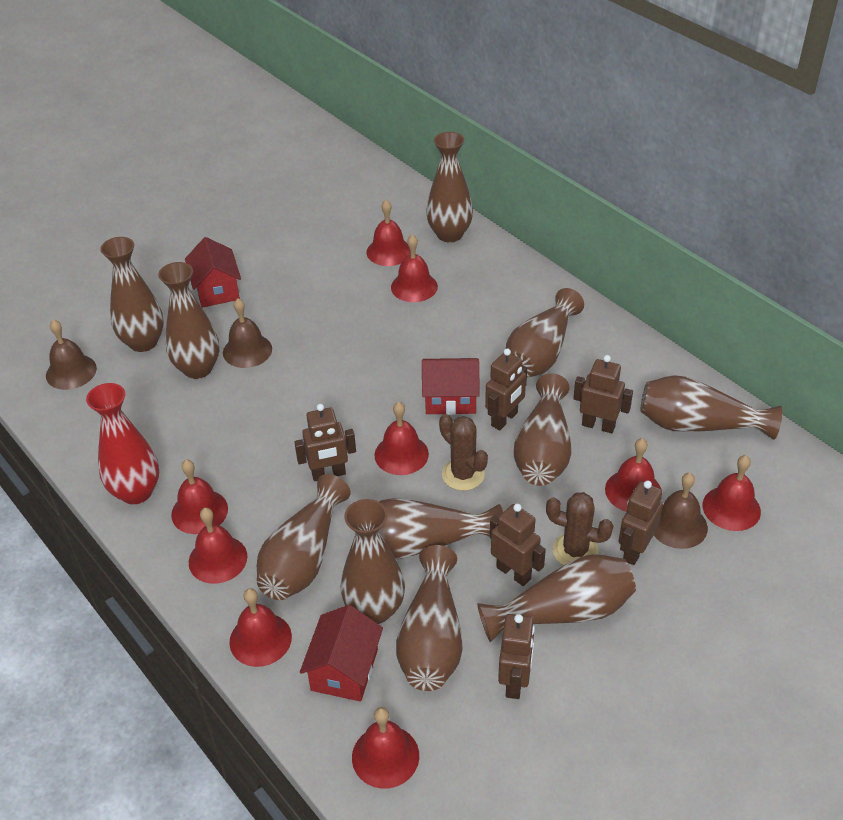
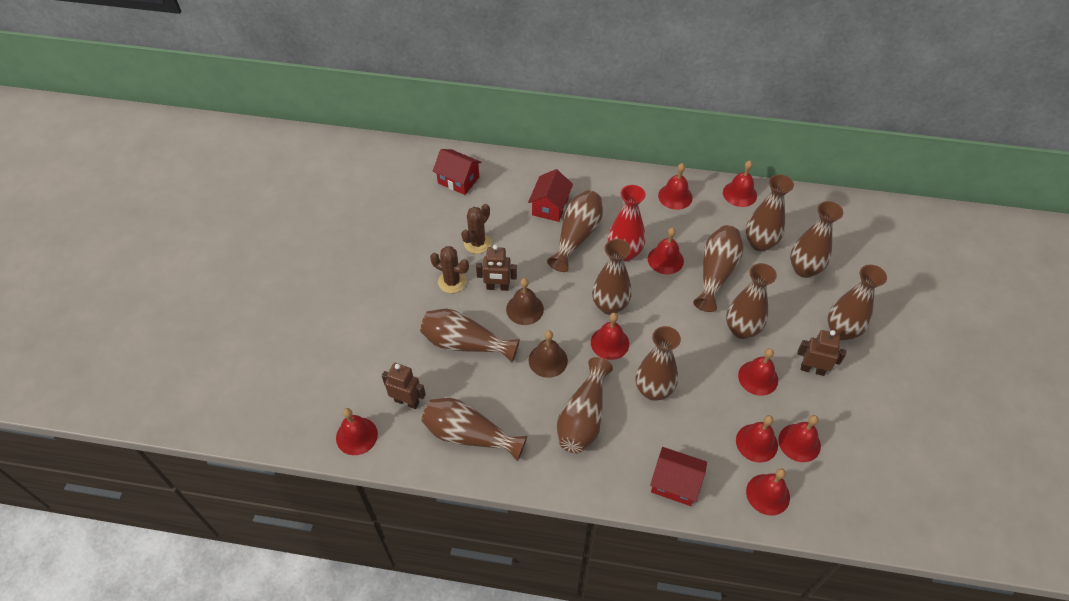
brown bell: [46,320,97,390] [223,298,272,368] [654,473,708,549] = 3 -> [506,278,544,325] [529,330,568,378] = 2
brown robot: [294,404,356,481] [485,348,527,430] [490,503,546,586] [498,614,535,699] [573,355,633,433] [618,481,663,565] = 6 -> [382,363,426,409] [476,245,517,291] [797,330,846,376] = 3

